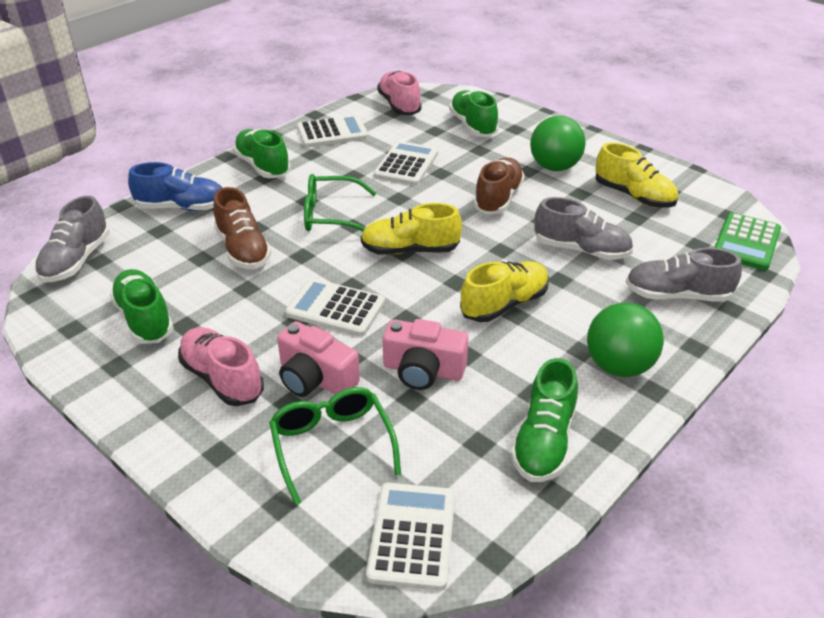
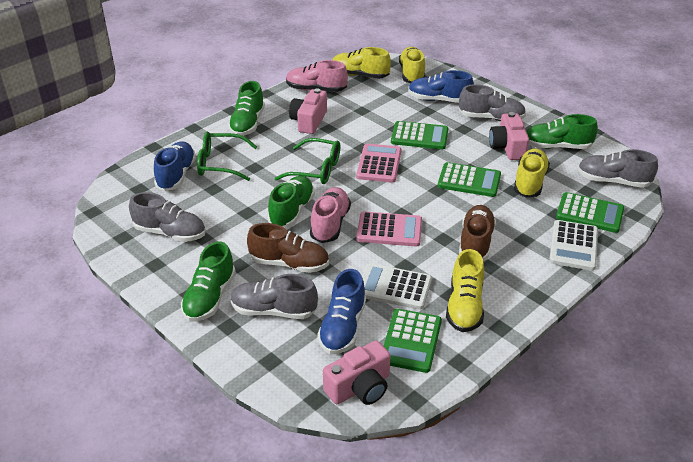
blue shoe: [128,162,222,211] = 1 -> [154,141,196,191] [317,269,366,354] [408,70,474,103] = 3
green ball: [530,116,586,171] [587,303,664,377] = 2 -> none = 0
green calculator: [714,213,781,270] = 1 -> [384,309,442,373] [391,121,448,149] [438,162,501,197] [556,192,624,233] = 4
grey shoe: [35,196,110,282] [535,197,633,260] [626,248,742,302] = 3 -> [129,192,206,242] [230,274,318,319] [459,84,526,121] [578,149,658,188] = 4
pink calculator: none = 0 -> [356,144,401,183] [356,211,422,247] = 2
pink camera: [277,321,360,397] [382,319,469,390] = 2 -> [289,88,327,134] [323,340,391,405] [489,112,529,160] = 3
white calculator: [285,278,385,337] [297,115,368,148] [366,483,455,591] [374,141,438,186] = 4 -> [362,263,432,310] [549,220,598,271] = 2
yellow shoe: [361,203,462,255] [460,261,549,322] [595,142,678,208] = 3 -> [333,47,391,79] [399,47,425,83] [446,249,485,332] [514,149,550,198] = 4

